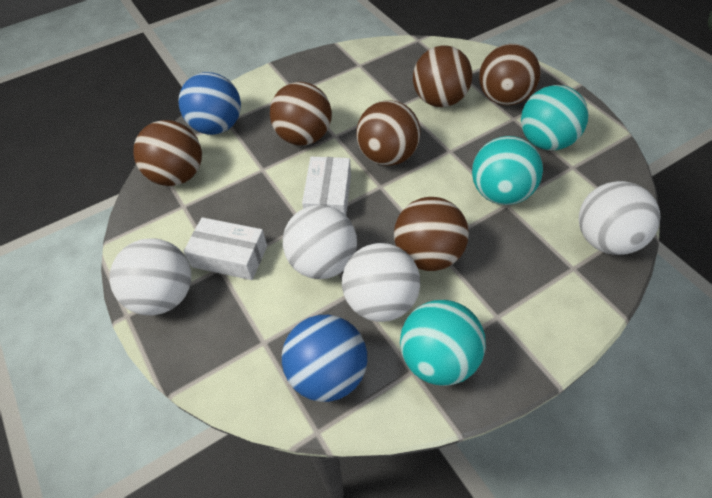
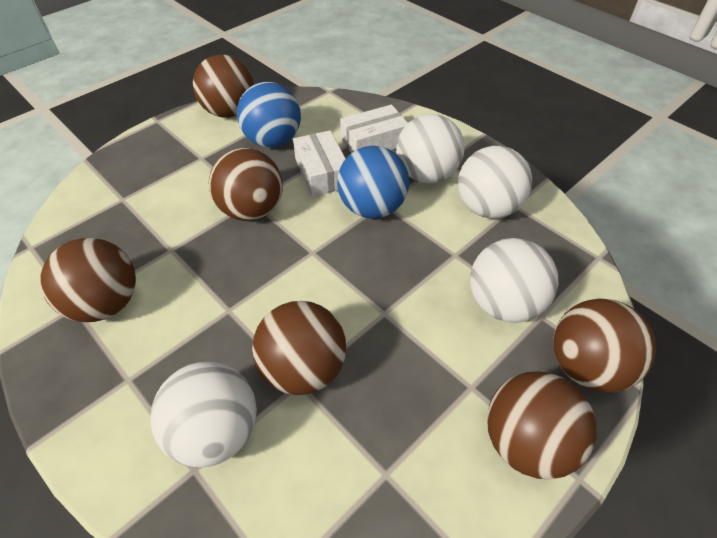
turquoise ball: [400,300,486,386] [472,136,543,205] [521,85,589,150] = 3 -> none = 0

